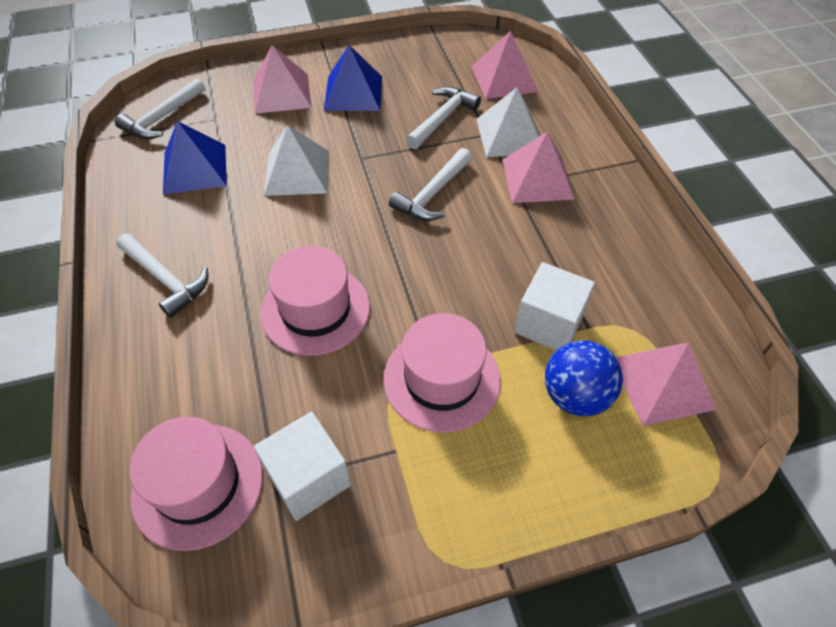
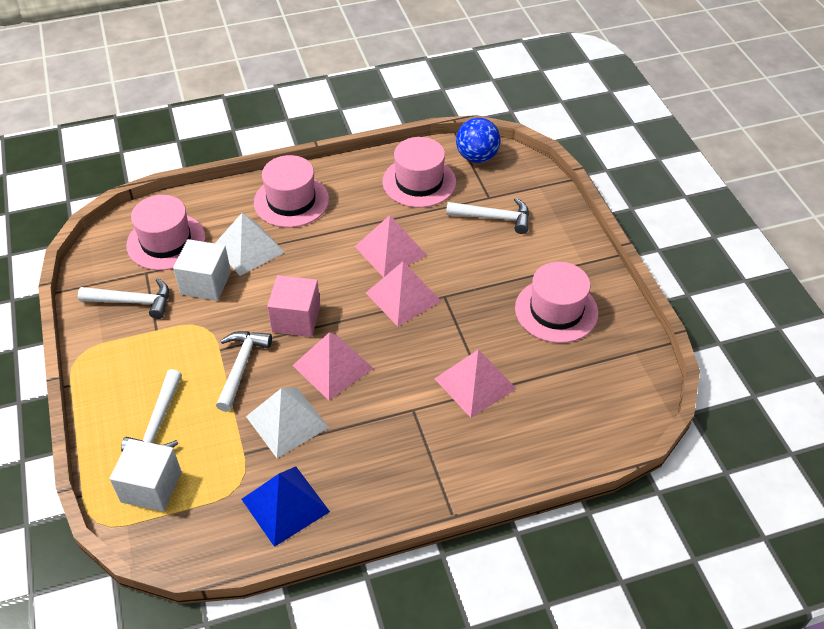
blue pyramid: [163,121,227,195] [324,45,382,111] = 2 -> [242,466,330,547] = 1
pink cube: none = 0 -> [267,275,320,337] = 1
pink hat: [129,417,263,551] [260,246,370,356] [384,313,501,432] = 3 -> [126,195,206,270] [254,155,329,228] [382,137,456,208] [515,262,598,343] = 4

